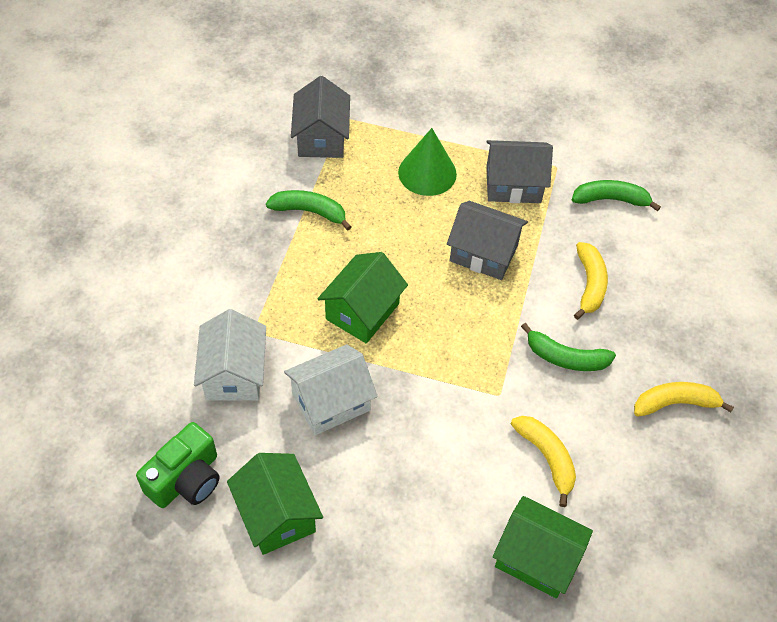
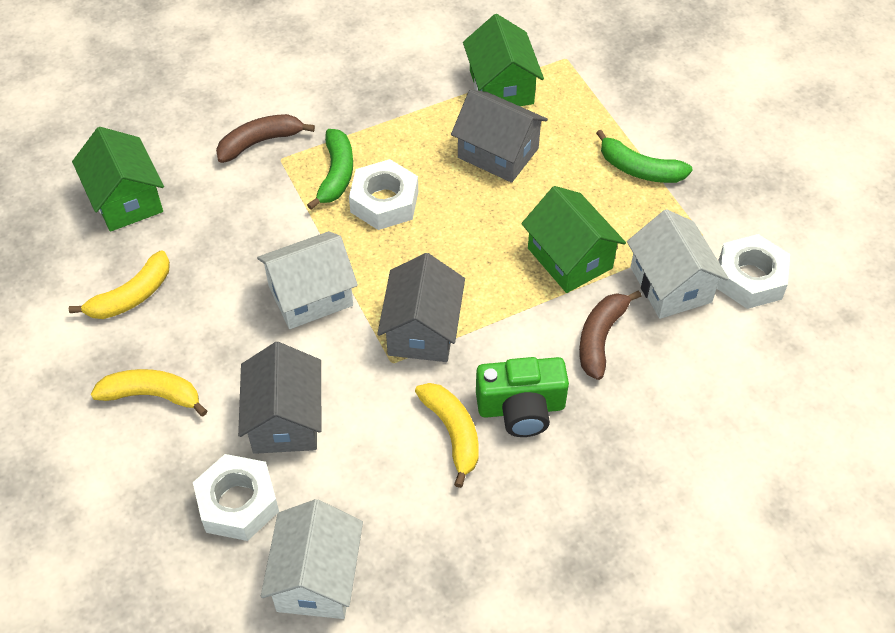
brown banana: none = 0 -> [216,114,315,163] [579,290,641,380] = 2
green banana: [266,190,351,231] [521,323,616,371] [572,180,661,211] = 3 -> [307,129,353,210] [596,130,693,183] = 2
green cone: [398,128,457,196] = 1 -> none = 0
white house: [194,309,266,401] [284,344,378,435] = 2 -> [257,231,358,329] [261,499,363,619] [627,209,729,319] = 3
white nut: none = 0 -> [193,454,279,541] [349,159,418,230] [717,234,790,309] = 3

